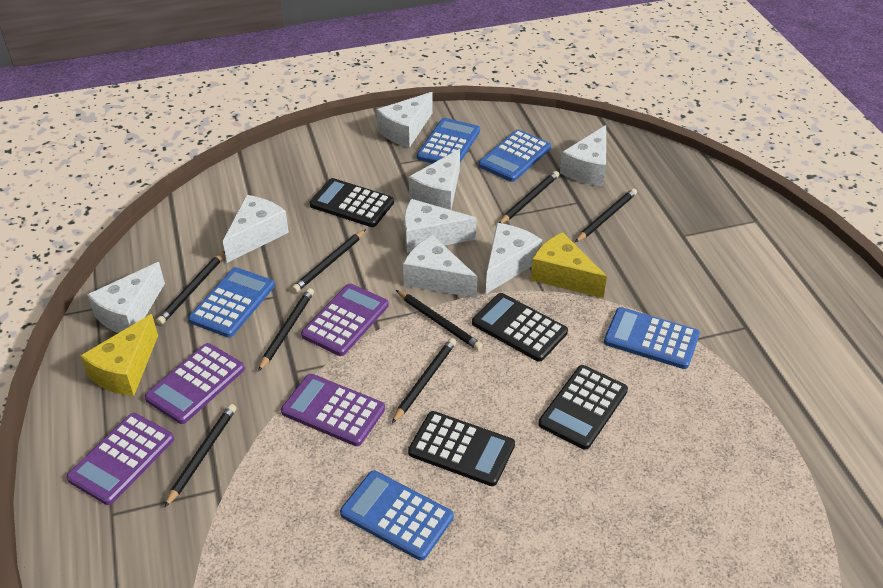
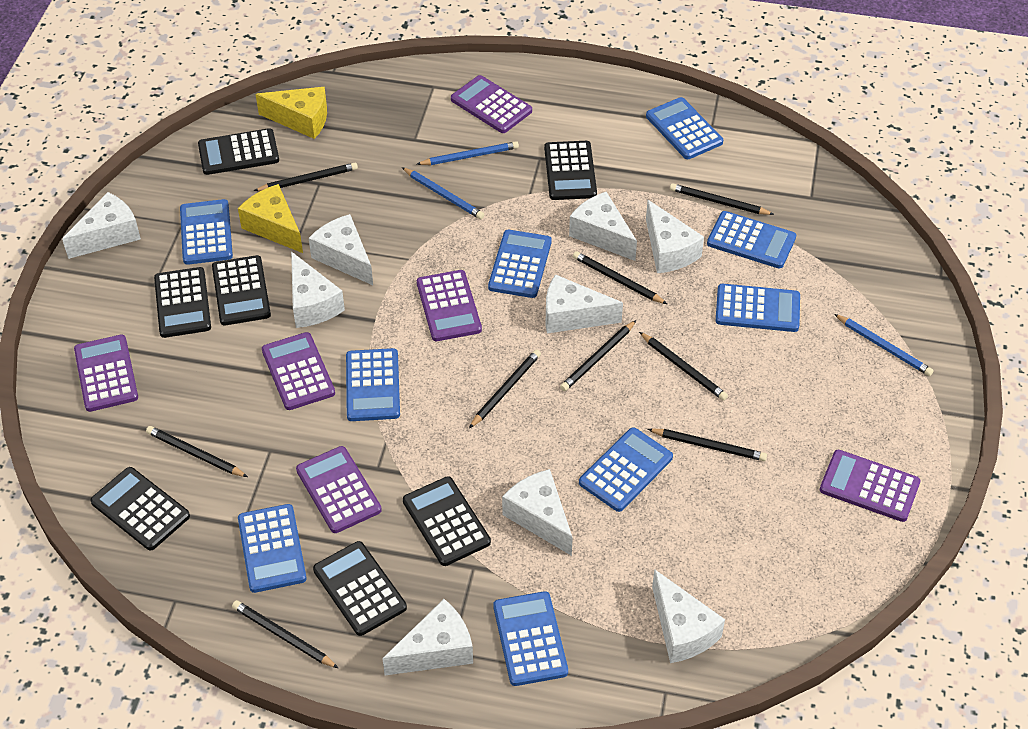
black calculator: [310,178,394,227] [408,411,515,486] [472,293,568,362] [538,365,628,450] = 4 -> [90,467,190,550] [154,267,211,338] [198,128,279,175] [212,255,271,325] [313,541,407,636] [403,476,491,566] [544,141,597,200] = 7
black pencil: [156,251,225,325] [164,404,236,508] [258,288,314,371] [292,229,366,293] [392,338,456,423] [396,290,483,351] [499,171,559,223] [575,188,637,242] = 8 -> [146,426,248,477] [232,600,338,668] [254,163,358,191] [469,349,541,428] [560,320,636,391] [573,251,667,304] [639,332,728,401] [648,429,767,461] [670,183,774,215] = 9
blue calculator: [189,267,275,338] [340,470,453,561] [417,118,480,164] [478,130,551,182] [604,307,700,369] = 5 -> [180,199,233,265] [238,504,307,593] [346,348,400,421] [488,230,552,298] [493,591,568,686] [579,428,673,512] [646,97,723,159] [707,211,796,269] [716,284,800,332] = 9
blue pencil: none = 0 -> [402,167,484,219] [416,141,519,165] [834,314,934,376] = 3
purple calculator: [66,413,174,505] [144,343,245,424] [281,374,385,446] [301,284,389,356] = 4 -> [74,335,138,412] [262,332,335,410] [296,446,382,533] [417,270,482,341] [451,75,532,133] [820,450,921,522] = 6
white cheese: [87,262,165,333] [223,195,289,263] [376,92,433,148] [403,235,478,298] [404,199,477,253] [409,149,460,210] [486,223,542,294] [560,125,606,186] = 8 -> [62,192,141,259] [291,252,345,328] [309,214,373,285] [382,599,473,675] [502,469,573,556] [546,274,623,333] [569,192,637,261] [646,200,704,273] [652,569,725,663] = 9

